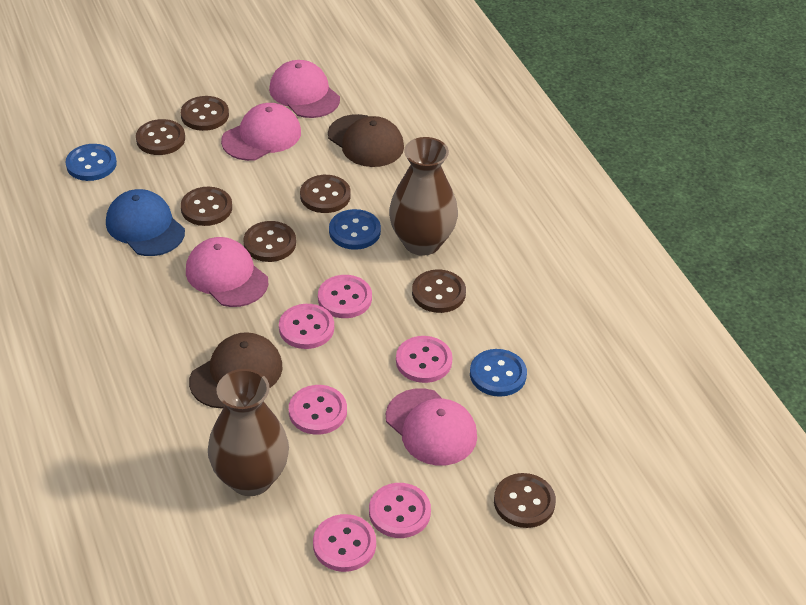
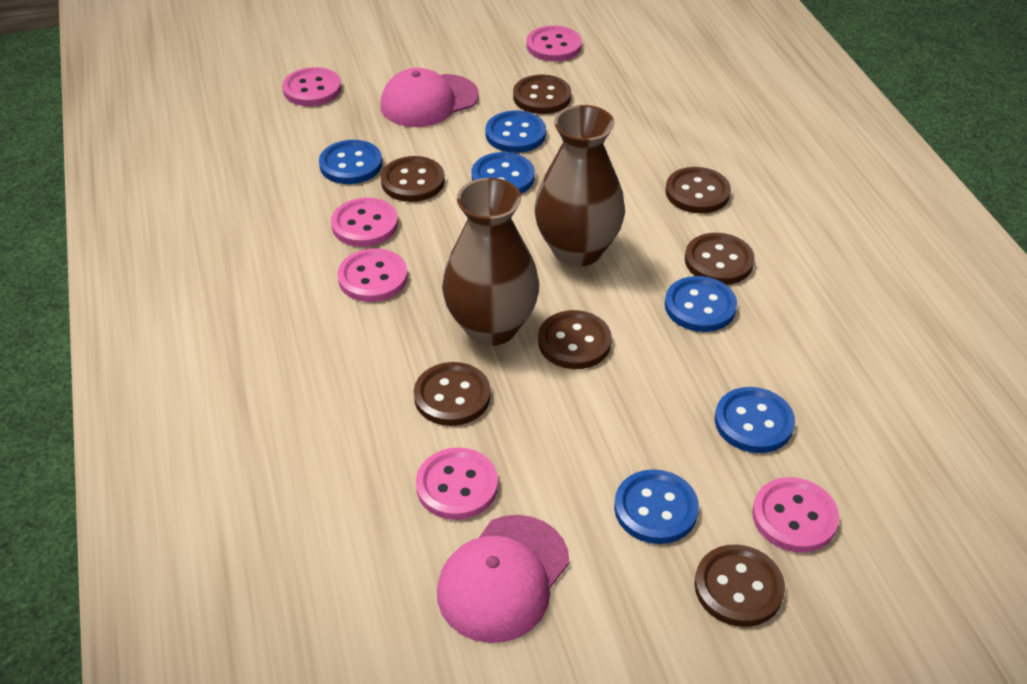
blue button: [65,144,117,181] [329,209,381,250] [470,349,527,397] = 3 -> [319,140,382,184] [472,152,535,194] [486,111,546,153] [614,469,699,544] [665,276,737,332] [715,387,795,453] = 6
blue cap: [106,189,185,256] = 1 -> none = 0
brown cap: [189,332,283,409] [328,114,404,167] = 2 -> none = 0
pink cap: [186,237,268,307] [221,103,301,161] [269,60,340,118] [386,388,477,466] = 4 -> [381,68,479,127] [437,515,569,643] = 2

